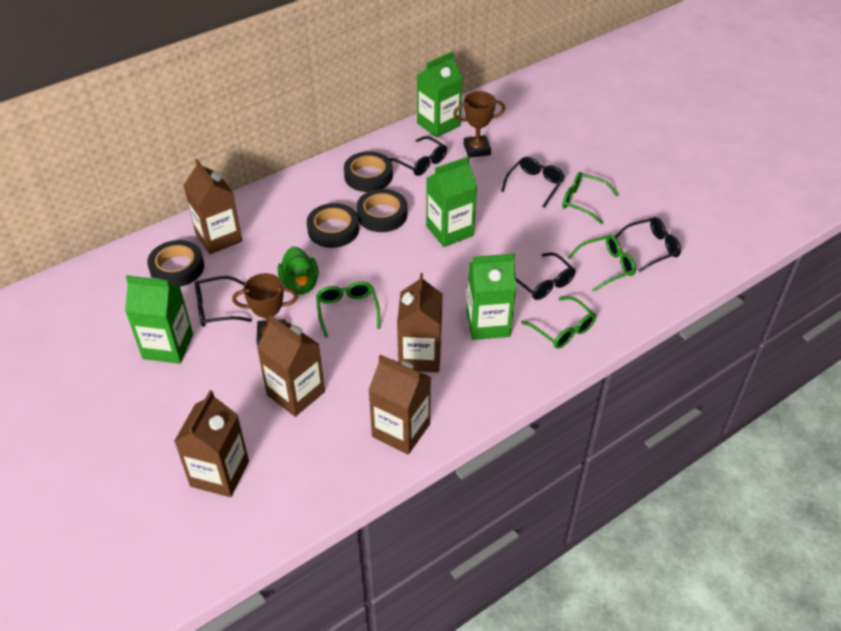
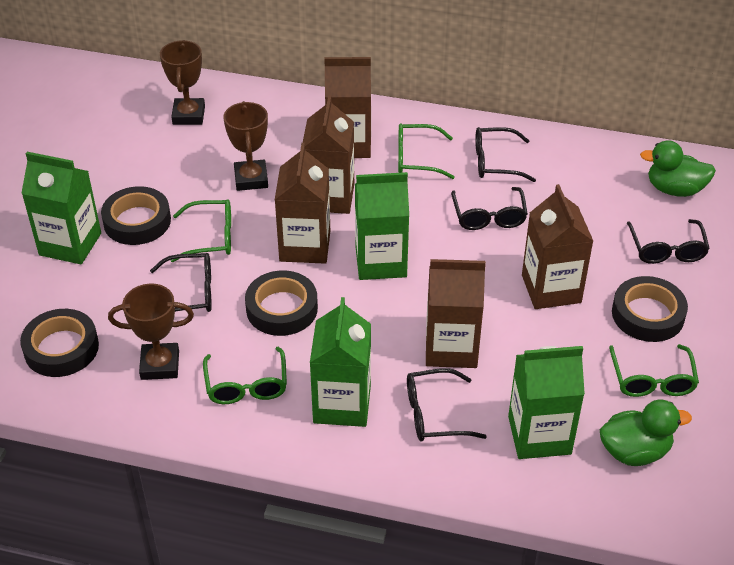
brown trophy: [232,273,298,346] [453,91,505,158] = 2 -> [108,284,194,380] [160,40,205,125] [223,101,268,191] = 3
green duck: [278,247,319,295] = 1 -> [600,400,692,466] [640,140,716,197] = 2

